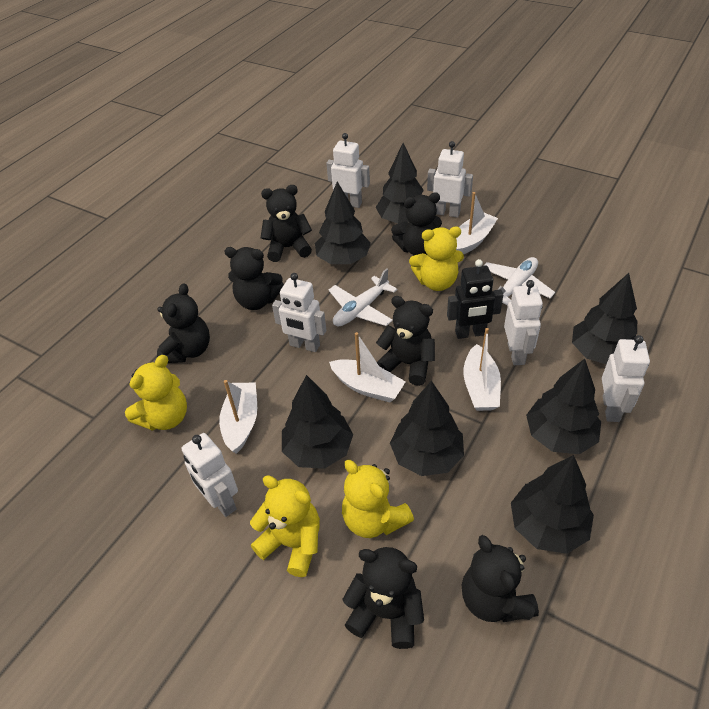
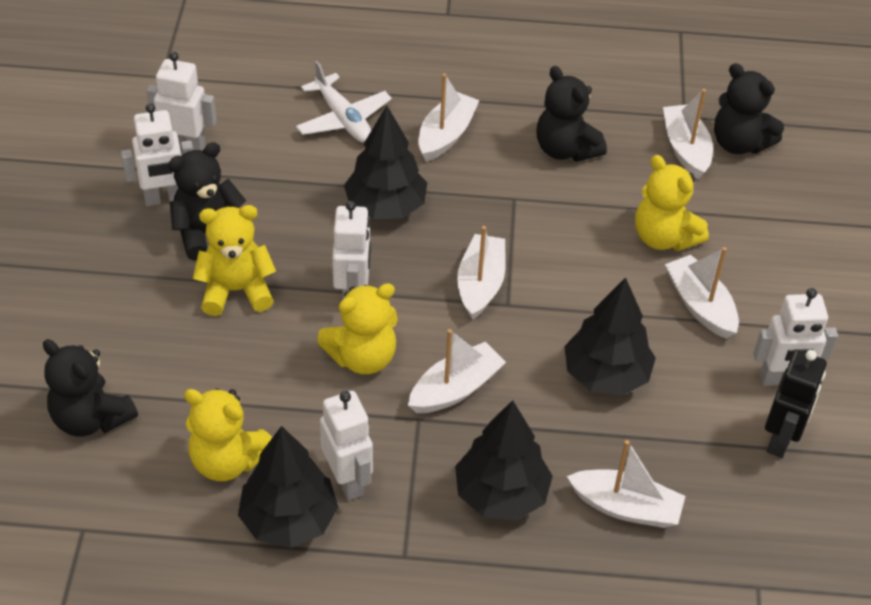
black teddy bear: [157,283,210,363] [224,247,284,310] [261,185,312,262] [342,547,424,649] [376,296,435,386] [391,192,442,255] [462,535,539,622] = 7 -> [43,339,138,437] [168,142,246,261] [536,66,607,162] [714,63,784,154] = 4
black tree: [282,375,353,469] [315,182,371,264] [376,143,424,224] [390,381,464,476] [511,455,594,554] [526,359,601,454] [572,273,637,364] = 7 -> [238,426,338,548] [344,106,427,219] [455,400,553,520] [564,277,656,395] = 4
white boat: [219,380,257,454] [329,332,406,403] [456,192,498,255] [463,328,501,411] = 4 -> [408,329,506,413] [418,73,480,162] [457,226,506,320] [567,440,685,528] [663,89,713,180] [665,247,739,339] = 6
white plane: [328,268,397,326] [484,257,555,305] = 2 -> [296,61,392,143] = 1
white robot: [182,433,238,517] [272,273,326,352] [326,133,370,208] [427,141,473,218] [504,280,543,365] [602,335,650,422] = 6 -> [121,103,193,206] [146,52,217,151] [320,391,373,500] [332,201,371,299] [753,288,838,386] = 5

